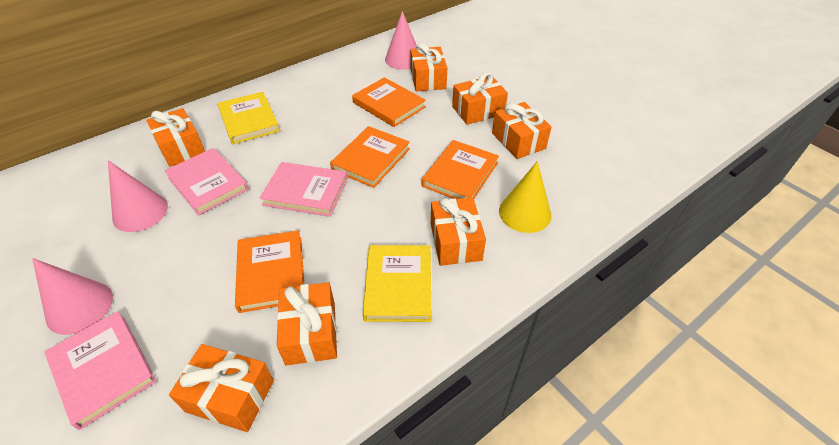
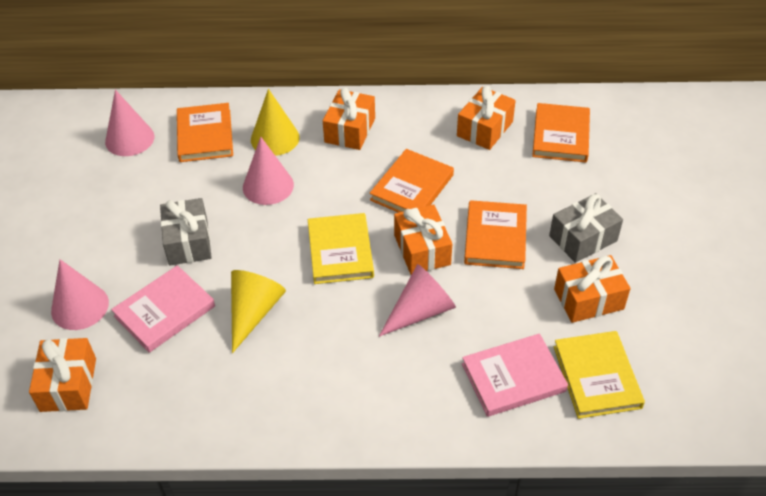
grey gift: none = 0 -> [160,198,212,266] [549,193,623,263] = 2
orange gift: [146,108,205,167] [169,344,274,432] [277,282,337,366] [410,43,447,91] [431,197,486,266] [452,72,508,125] [492,102,551,159] = 7 -> [29,338,96,412] [323,88,375,150] [394,204,452,275] [457,86,516,150] [554,255,631,323] = 5
pink book: [45,311,157,430] [164,148,249,215] [260,162,348,217] = 3 -> [111,265,215,353] [462,334,568,417] = 2
pink cone: [32,258,113,335] [108,160,168,232] [385,11,416,70] = 3 -> [51,259,109,330] [105,89,154,156] [243,137,294,205] [379,264,456,337] = 4
yellow cone: [499,161,551,233] = 1 -> [231,270,286,353] [251,89,300,156] = 2

